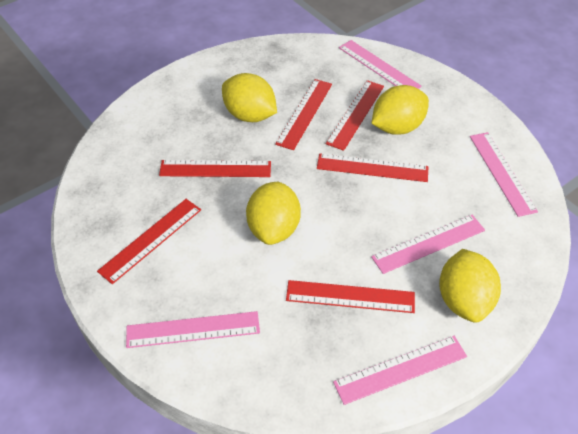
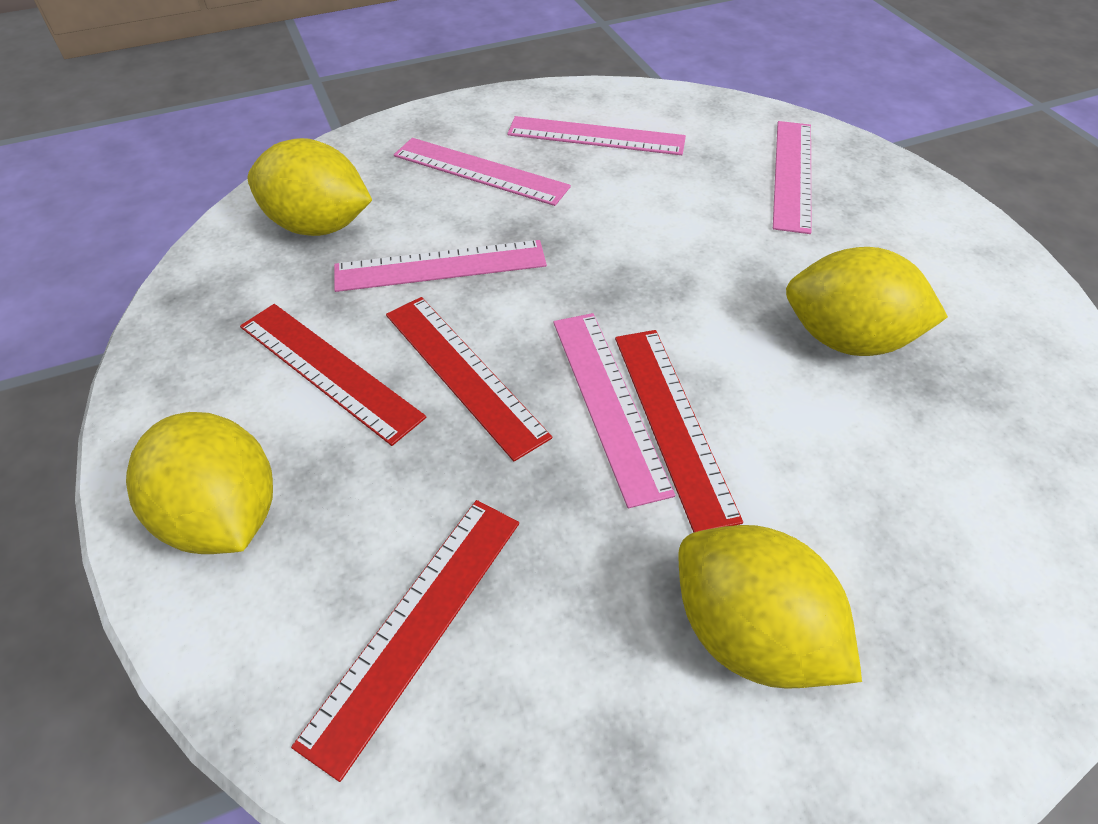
red ruler: [97,199,201,284] [159,160,271,177] [275,79,332,150] [286,280,415,313] [317,153,428,182] [326,80,384,151] = 6 -> [240,304,426,446] [291,500,519,782] [386,297,552,461] [615,330,743,533] = 4

